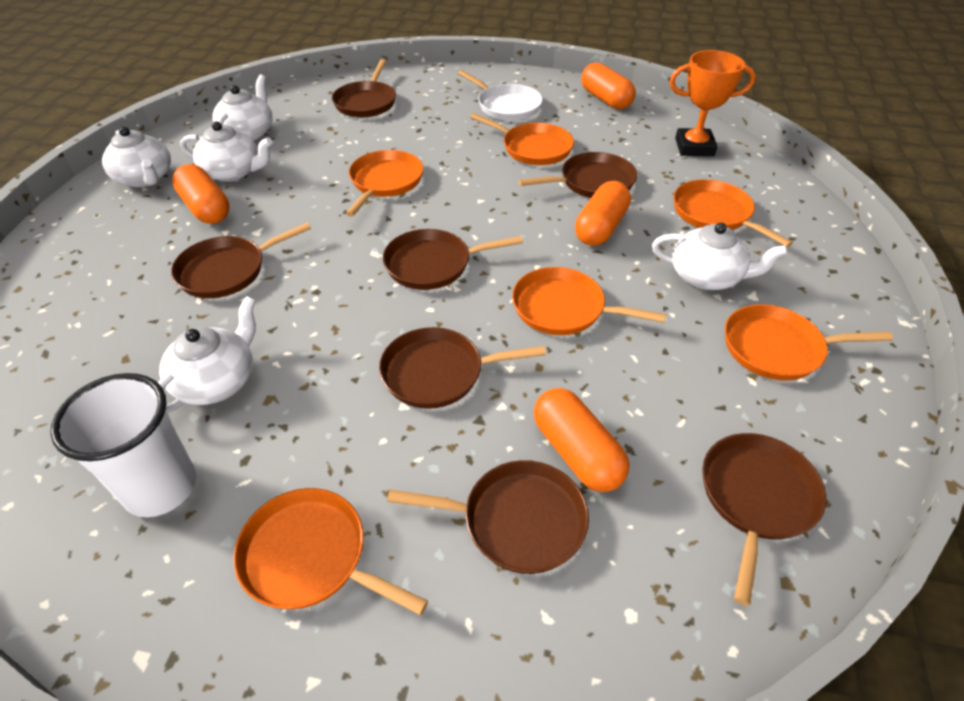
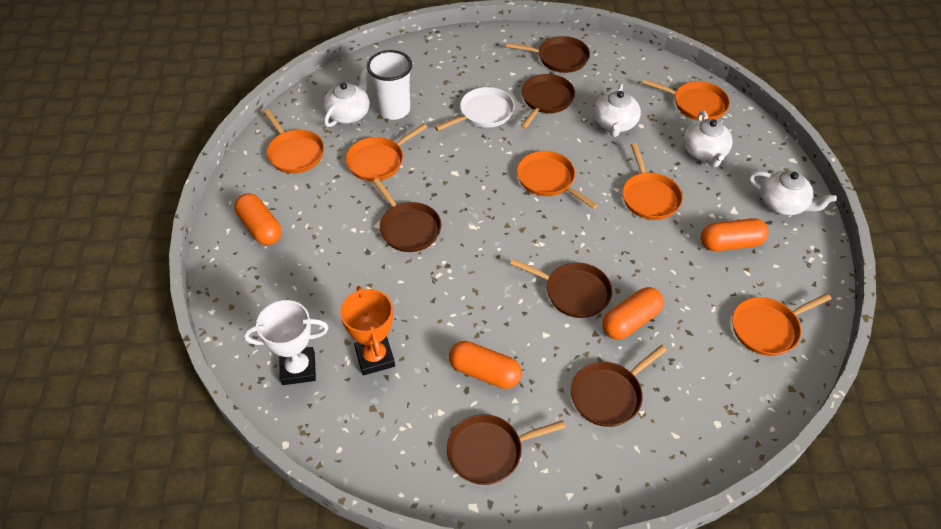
brown pan: [171,223,311,298] [332,59,396,117] [379,327,546,408] [383,229,523,290] [387,460,589,574] [518,152,637,198] [702,433,826,606] = 7 -> [373,178,441,252] [447,414,566,485] [506,36,590,73] [510,259,612,318] [520,74,575,129] [571,345,667,427] = 6
white teapot: [102,127,171,187] [158,296,256,413] [180,121,272,182] [212,74,273,141] [652,223,788,290] = 5 -> [323,67,369,127] [594,83,641,137] [683,110,733,167] [749,171,837,215] = 4
white trophy: none = 0 -> [244,300,329,385] = 1

